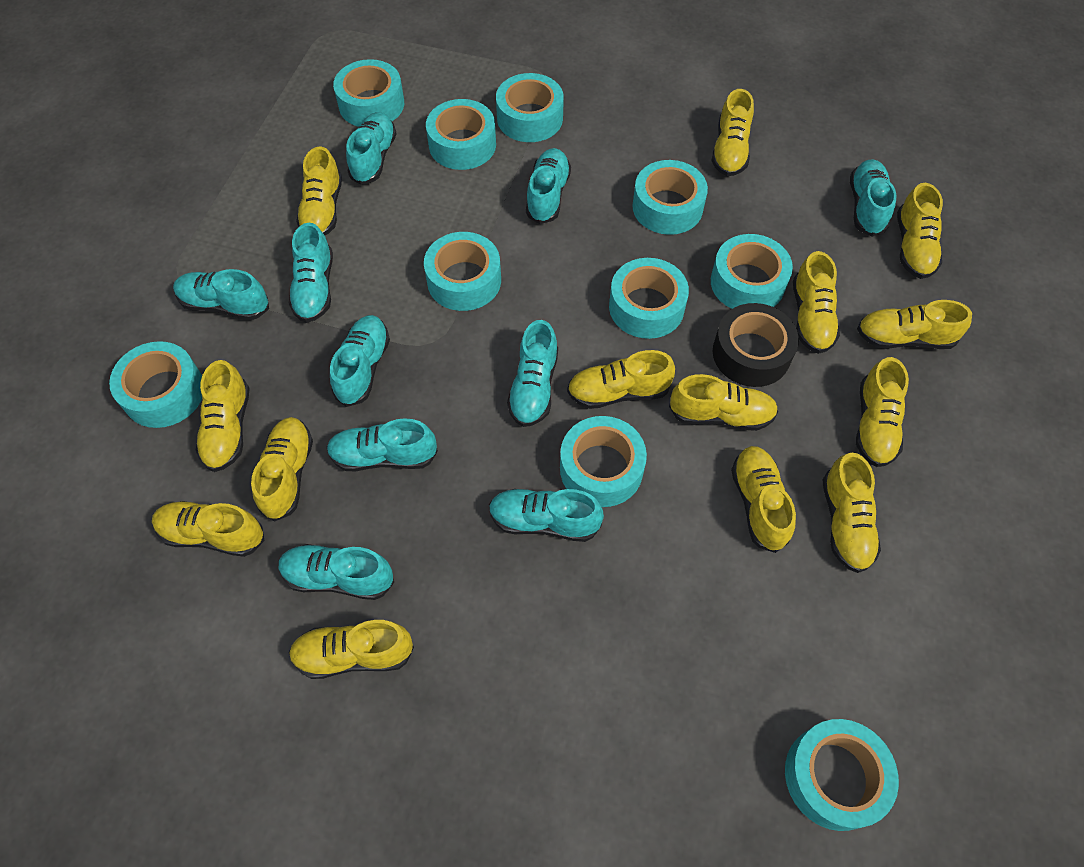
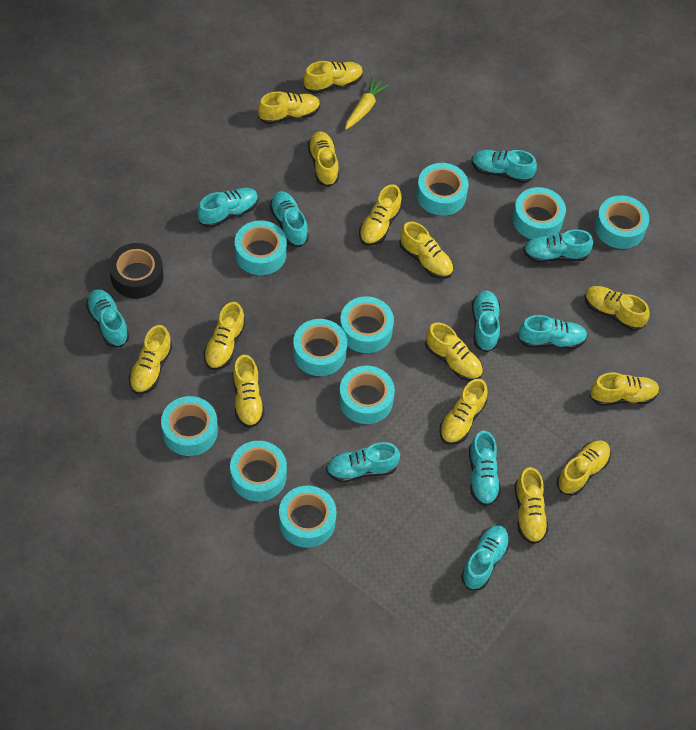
yellow carrot: none = 0 -> [345,77,389,129] = 1

